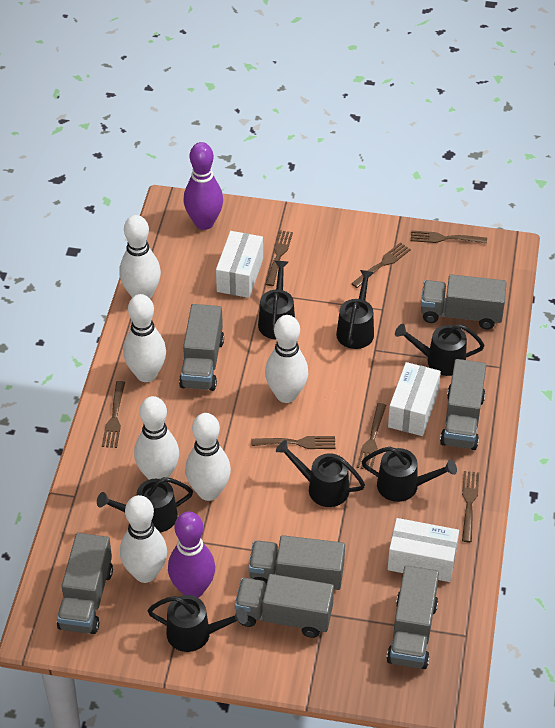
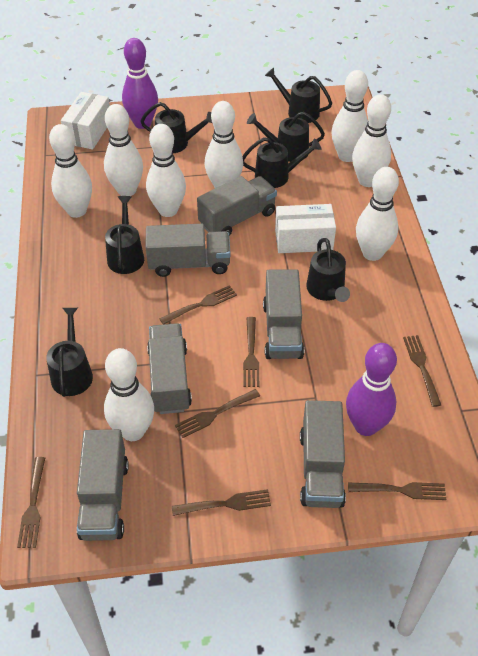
grey truck: [57,533,113,634] [179,304,224,391] [235,574,334,638] [248,535,345,590] [386,565,439,669] [421,274,507,329] [440,359,487,450] = 7 -> [77,429,129,541] [145,224,231,277] [147,323,192,414] [197,176,277,236] [263,269,304,359] [300,400,346,508] = 6
white bowling pin: [119,215,161,299] [120,495,167,583] [123,294,166,382] [134,396,179,480] [185,413,231,501] [265,315,308,403] = 6 -> [49,124,92,218] [104,104,143,196] [104,348,154,441] [146,124,186,217] [205,101,243,188] [332,70,368,162] [352,94,391,187] [356,167,399,261] = 8
white box: [216,231,263,298] [388,362,441,436] [388,518,459,582] = 3 -> [61,92,110,149] [275,204,336,253] = 2

